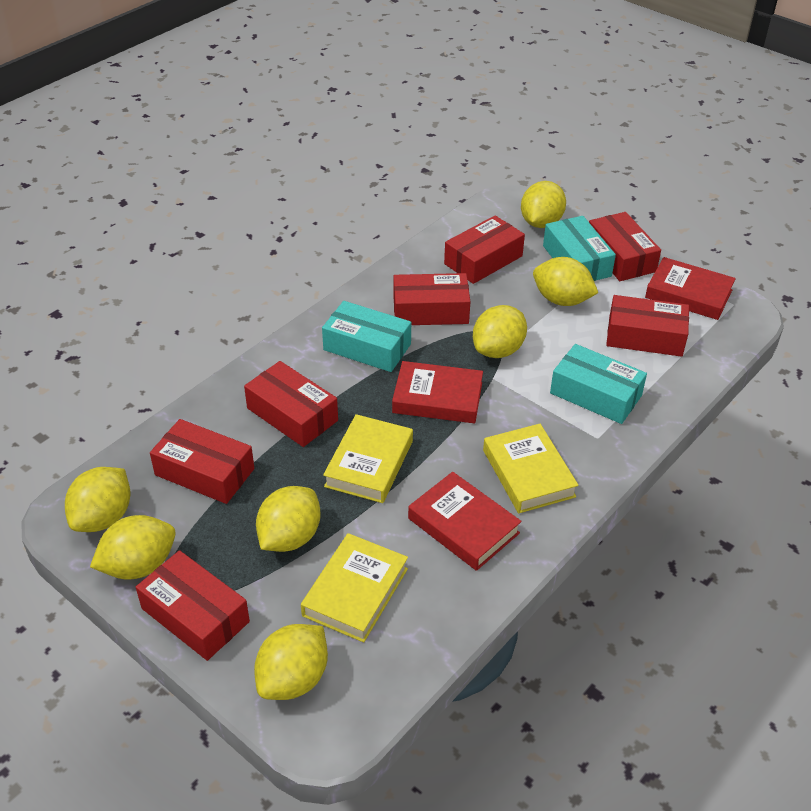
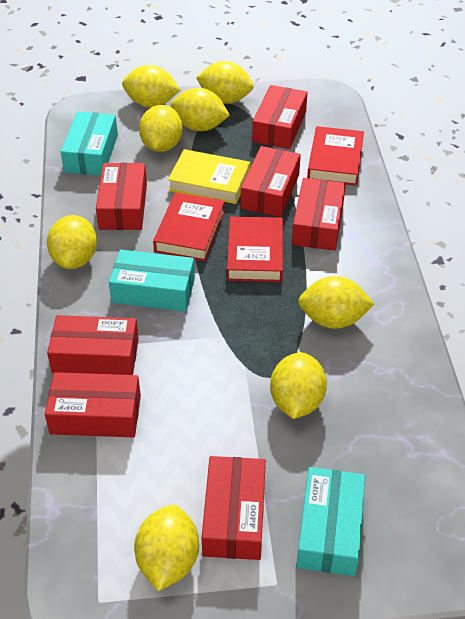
yellow book: [301,533,408,643] [323,414,413,503] [483,424,579,513] = 3 -> [168,149,250,204] = 1
yellow lemon: [65,467,130,532] [90,515,176,579] [254,624,328,700] [256,486,321,552] [473,305,527,358] [521,181,566,228] [533,257,598,306] = 7 -> [47,215,97,269] [122,65,180,108] [134,505,199,591] [139,105,183,152] [171,88,230,131] [196,61,253,104] [270,352,327,419] [298,276,374,329] = 8

